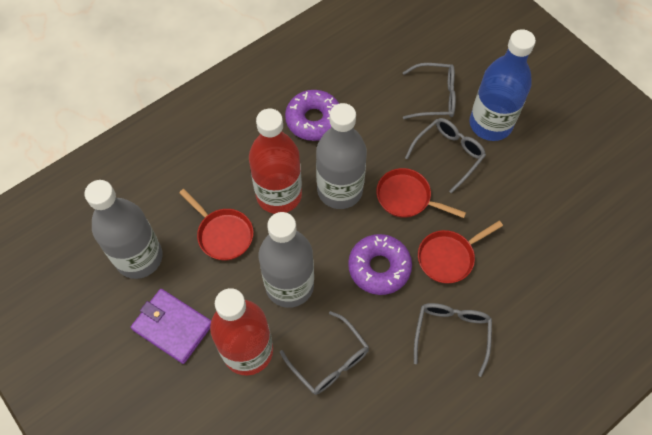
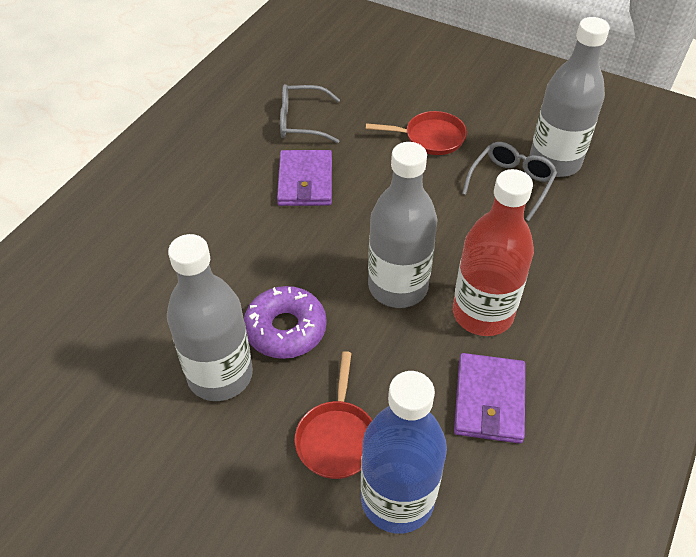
grey glasses: [280,311,369,395] [403,63,456,119] [405,118,486,193] [414,303,492,377] = 4 -> [280,84,340,143] [462,142,557,221] = 2
purple donut: [285,90,339,141] [348,234,412,295] = 2 -> [244,286,327,359] = 1
purple wallet: [131,289,211,364] = 1 -> [277,150,332,206] [454,353,525,444] = 2
red bottle: [210,288,273,376] [249,109,302,214] = 2 -> [453,169,534,336] = 1
red pan: [179,189,254,260] [376,168,466,218] [418,221,503,284] = 3 -> [294,351,372,479] [366,111,467,155] = 2

